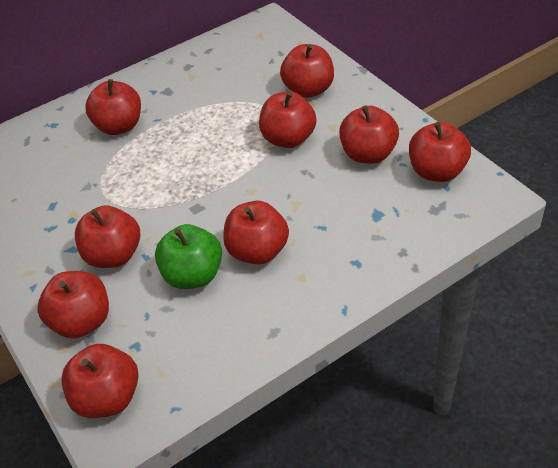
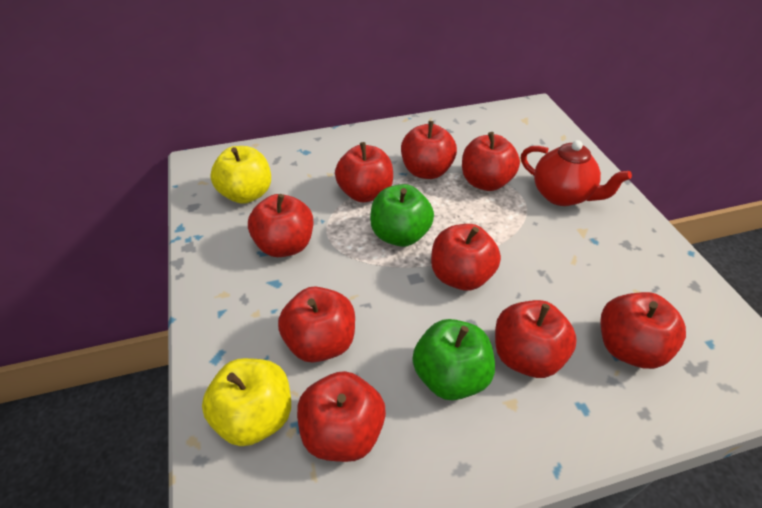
green apple: [155,224,222,289] = 1 -> [370,184,434,247] [413,319,495,400] = 2
red teapot: none = 0 -> [521,140,632,206] = 1
yellow apple: none = 0 -> [202,358,291,446] [210,146,271,204] = 2

